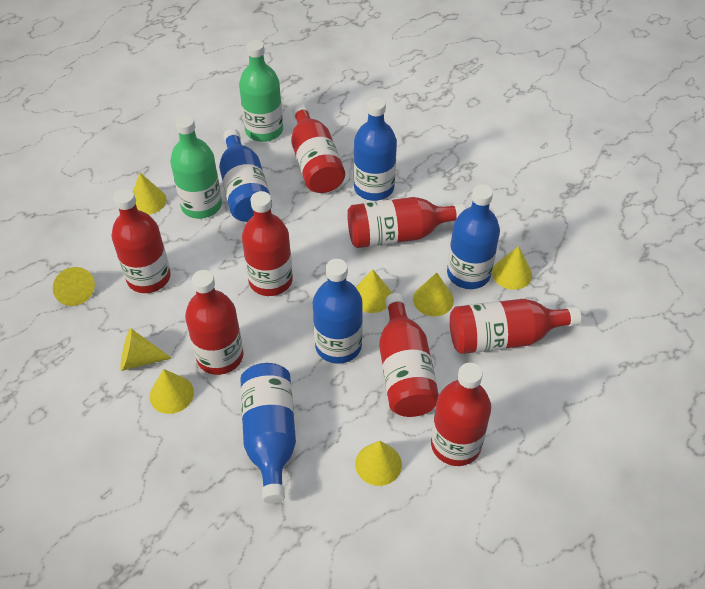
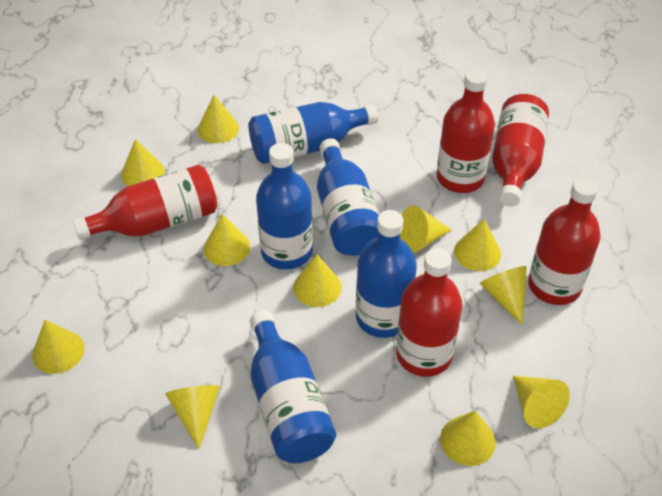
green bottle: [170,115,222,219] [239,40,283,142] = 2 -> none = 0
red bottle: [111,188,171,293] [185,270,243,375] [242,191,293,296] [291,104,345,193] [347,197,465,248] [379,293,439,417] [431,363,491,466] [450,299,581,354] = 8 -> [73,165,217,240] [396,248,462,377] [437,69,495,193] [492,94,549,207] [528,178,601,305] = 5
yellow cone: [53,267,95,306] [120,328,172,371] [133,173,166,215] [150,369,194,414] [355,441,402,486] [356,269,392,313] [413,273,454,316] [492,246,532,290] = 8 -> [32,320,85,374] [121,139,165,186] [165,385,220,449] [197,95,239,143] [204,214,250,266] [293,254,342,307] [400,206,452,253] [440,411,496,466] [454,219,501,271] [480,266,527,325] [513,376,570,428] = 11

